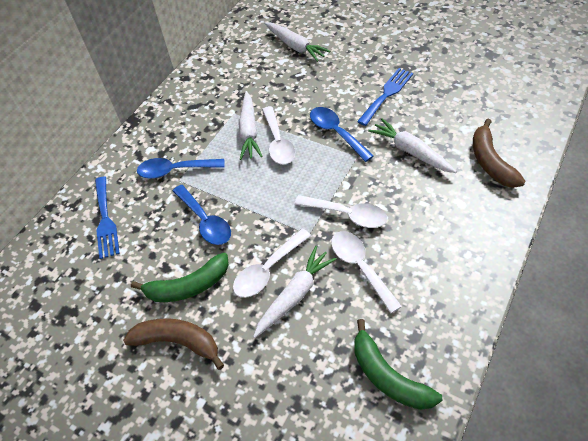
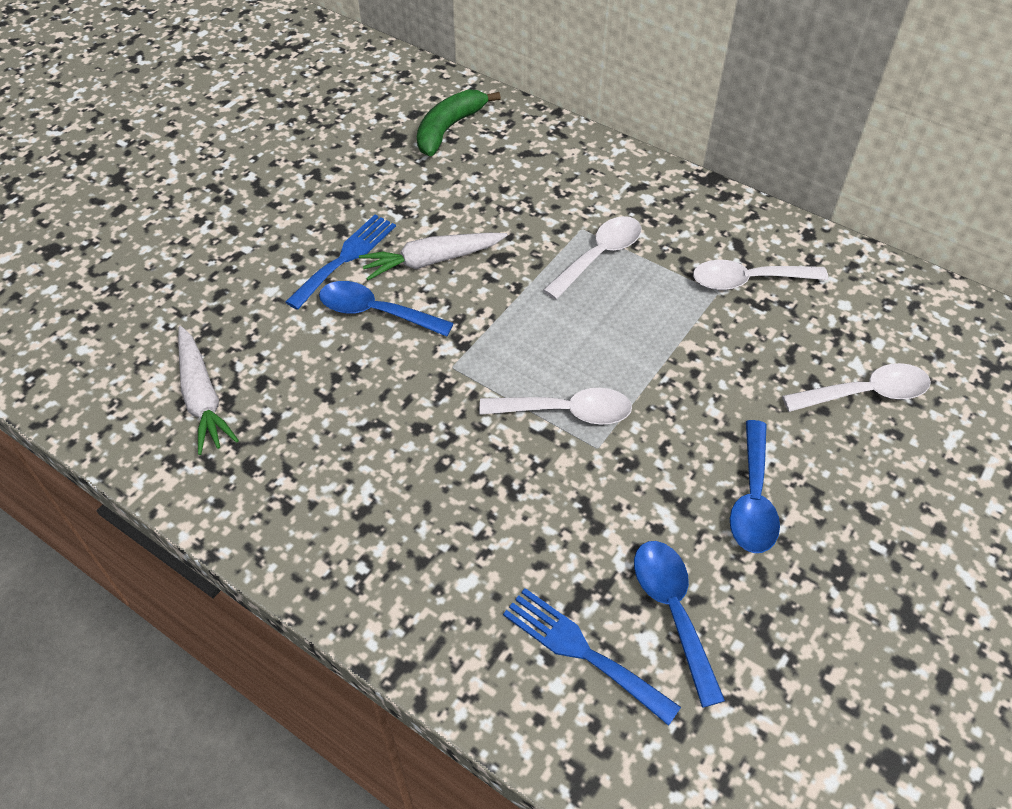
brown banana: [123,318,224,370] [473,119,526,188] = 2 -> none = 0
green banana: [131,253,229,302] [354,319,442,410] = 2 -> [417,89,501,156] = 1
white carrot: [239,91,263,160] [253,246,337,338] [265,23,330,62] [368,118,457,173] = 4 -> [178,326,239,455] [359,233,508,280] = 2

